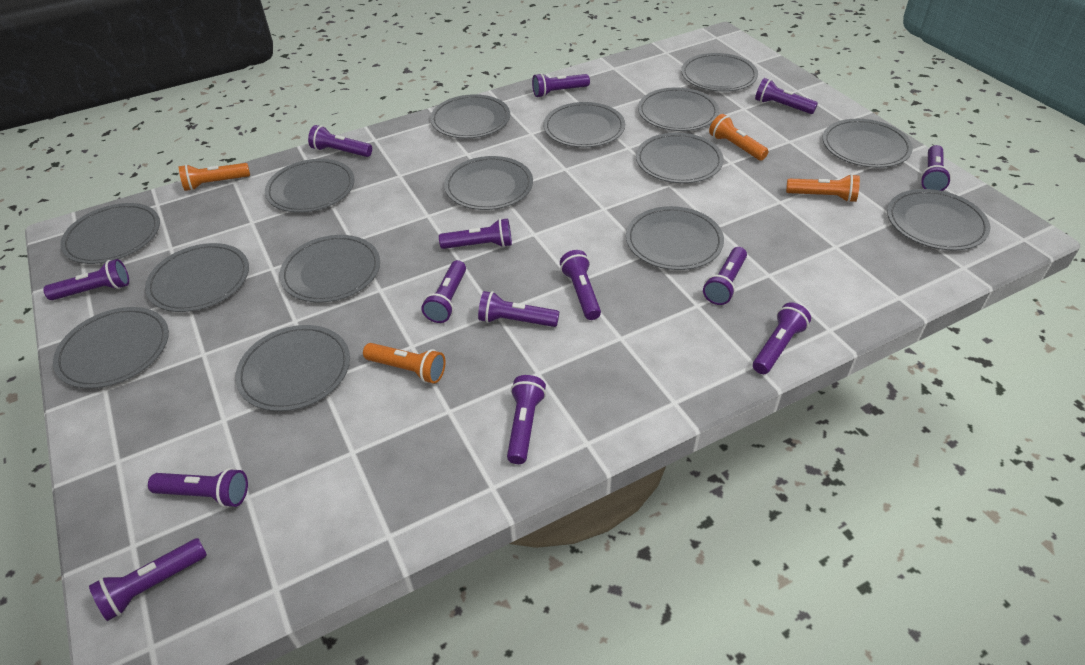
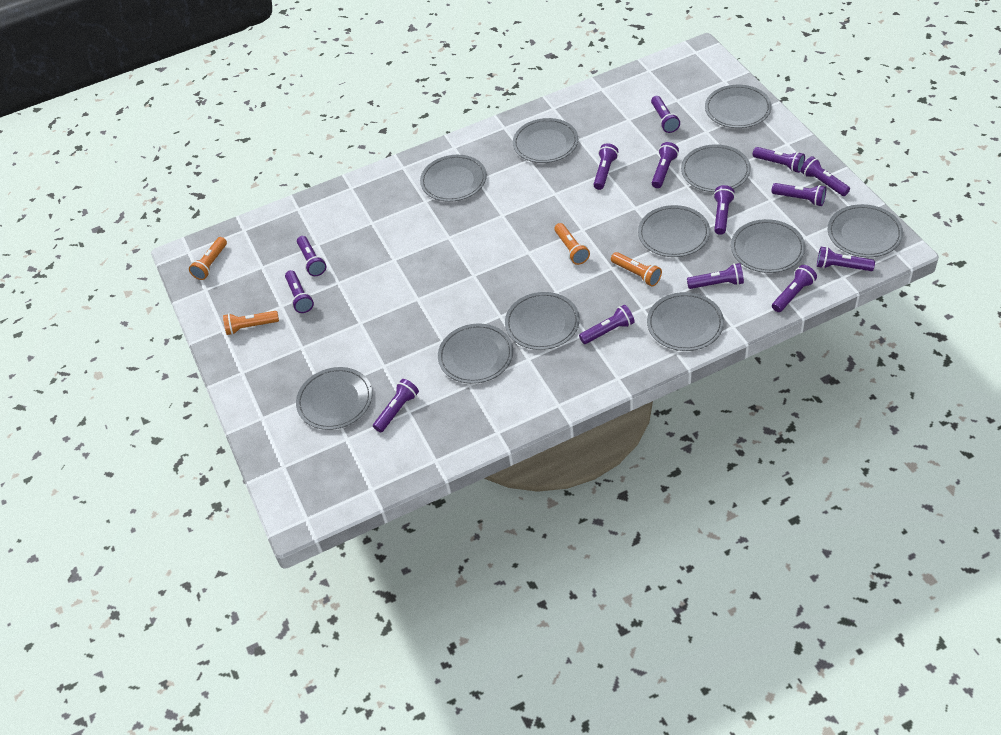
grey plate: [53,307,169,388] [60,203,160,264] [145,243,249,312] [235,325,350,411] [265,159,355,213] [279,235,380,303] [430,94,510,138] [444,156,533,210] [544,102,625,147] [626,206,724,270] [636,133,723,183] [638,87,719,131] [681,53,758,92] [823,119,913,168] [887,189,990,251] = 15 -> [296,367,372,430] [420,155,487,202] [438,324,513,384] [505,292,580,350] [513,118,578,163] [638,205,710,257] [647,292,724,351] [681,144,751,192] [705,85,772,128] [731,219,805,273] [828,204,903,257] = 11

